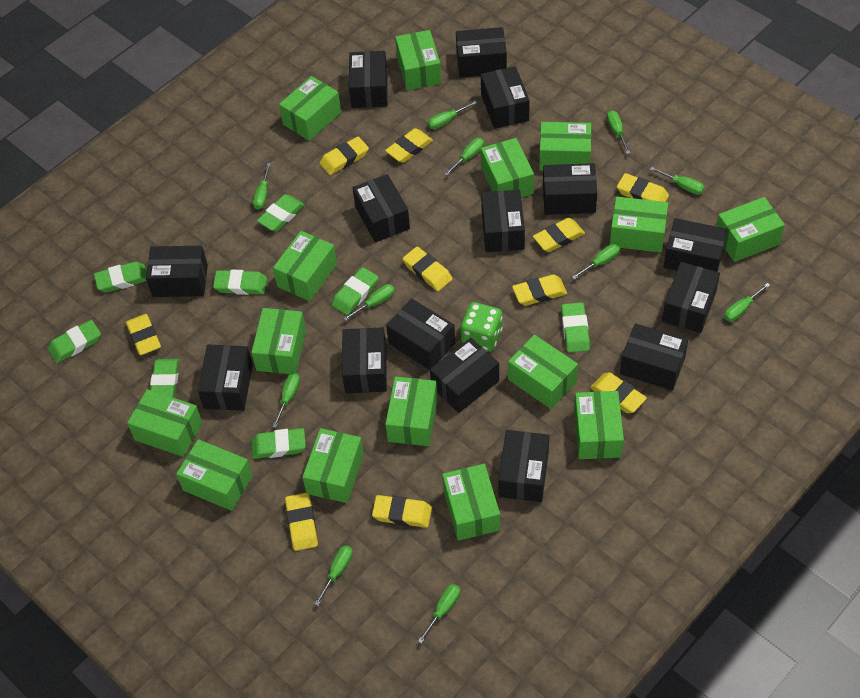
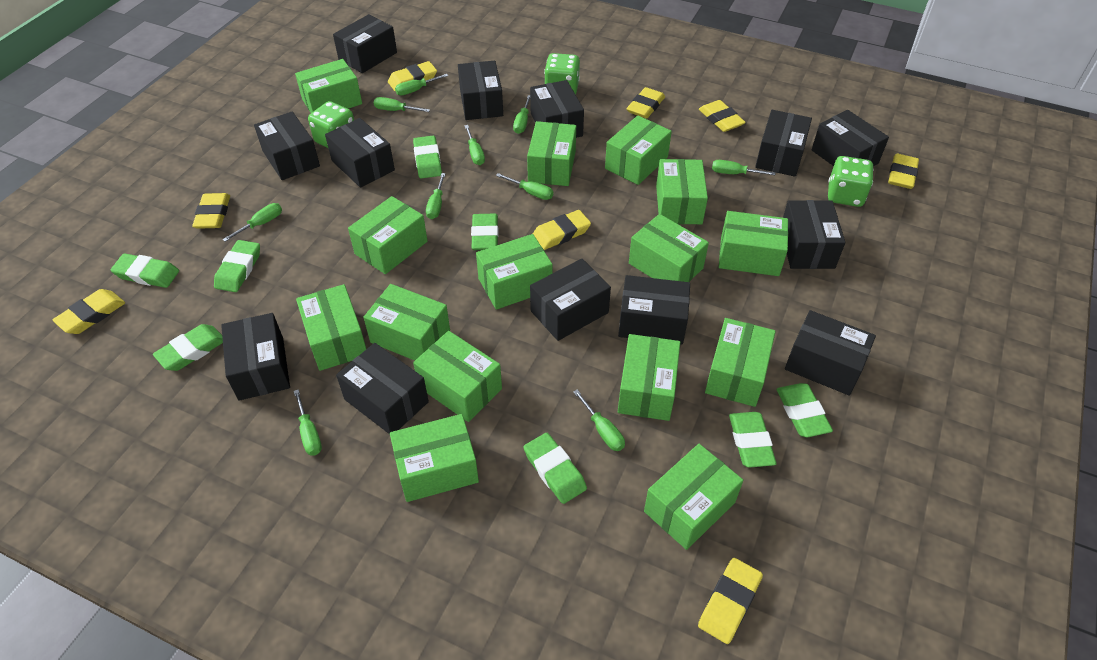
black box: [146,246,208,297] [198,345,253,411] [342,327,387,393] [349,51,388,108] [353,174,410,242] [386,298,455,370] [430,338,499,413] [456,27,507,78] [481,66,530,129] [481,190,525,252] [498,430,549,502] [543,163,597,215] [620,323,688,390] [662,262,720,333] [664,218,727,272] = 15 -> [221,313,290,401] [254,111,320,180] [325,118,395,188] [333,14,397,73] [336,343,429,434] [458,61,503,120] [530,80,584,138] [530,259,611,341] [618,275,690,345] [755,110,812,177] [783,200,846,269] [785,310,876,396] [812,110,889,166] = 13
green dice: [461,302,503,352] = 1 -> [308,101,354,148] [544,53,580,95] [828,156,874,207] = 3
green screwdriver: [253,163,271,209] [272,373,300,428] [314,545,353,606] [343,284,395,321] [418,584,460,644] [428,101,477,129] [445,138,484,176] [572,244,620,280] [607,110,630,154] [650,167,705,195] [724,283,770,321] = 11 -> [223,203,282,242] [294,389,322,456] [374,97,430,112] [395,74,449,95] [426,173,446,219] [464,125,485,165] [496,173,553,200] [513,95,530,134] [573,389,625,451] [712,160,775,175] = 10
yellow eraser: [126,314,161,355] [285,492,318,551] [320,136,369,175] [372,495,432,528] [385,128,433,163] [402,247,453,291] [512,275,567,306] [533,218,585,252] [590,372,647,413] [617,173,669,202] = 10 -> [53,289,125,334] [192,193,230,229] [388,61,437,91] [533,210,591,250] [627,87,665,118] [698,558,763,644] [699,100,746,132] [888,154,919,189] = 8

